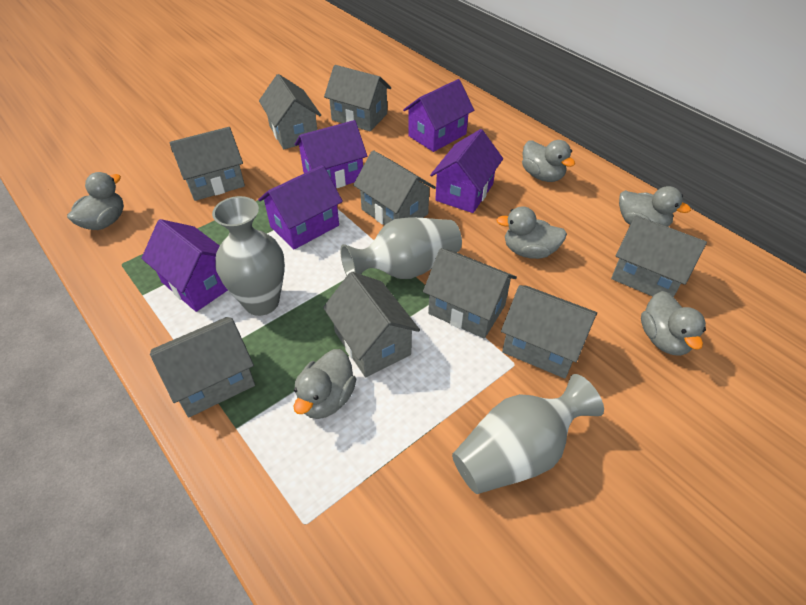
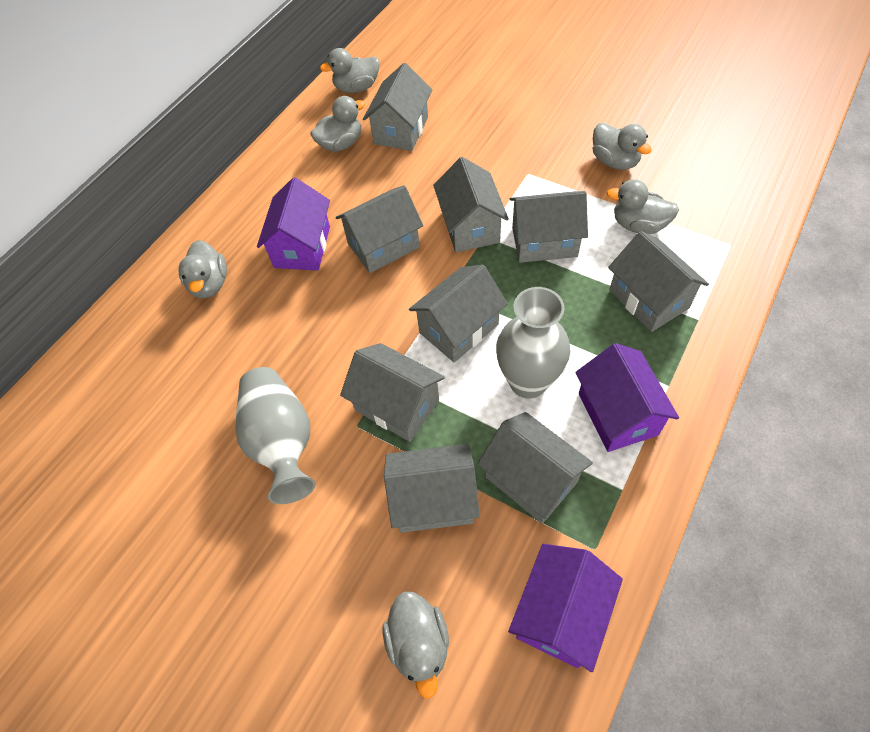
grey vase: [212,196,285,316] [340,217,462,279] [452,374,604,494] = 3 -> [235,367,316,504] [496,287,570,399] = 2
purple house: [141,219,228,312] [258,165,343,250] [295,120,367,188] [403,79,474,152] [430,129,503,213] = 5 -> [257,177,330,271] [508,544,623,672] [575,343,679,452] = 3

